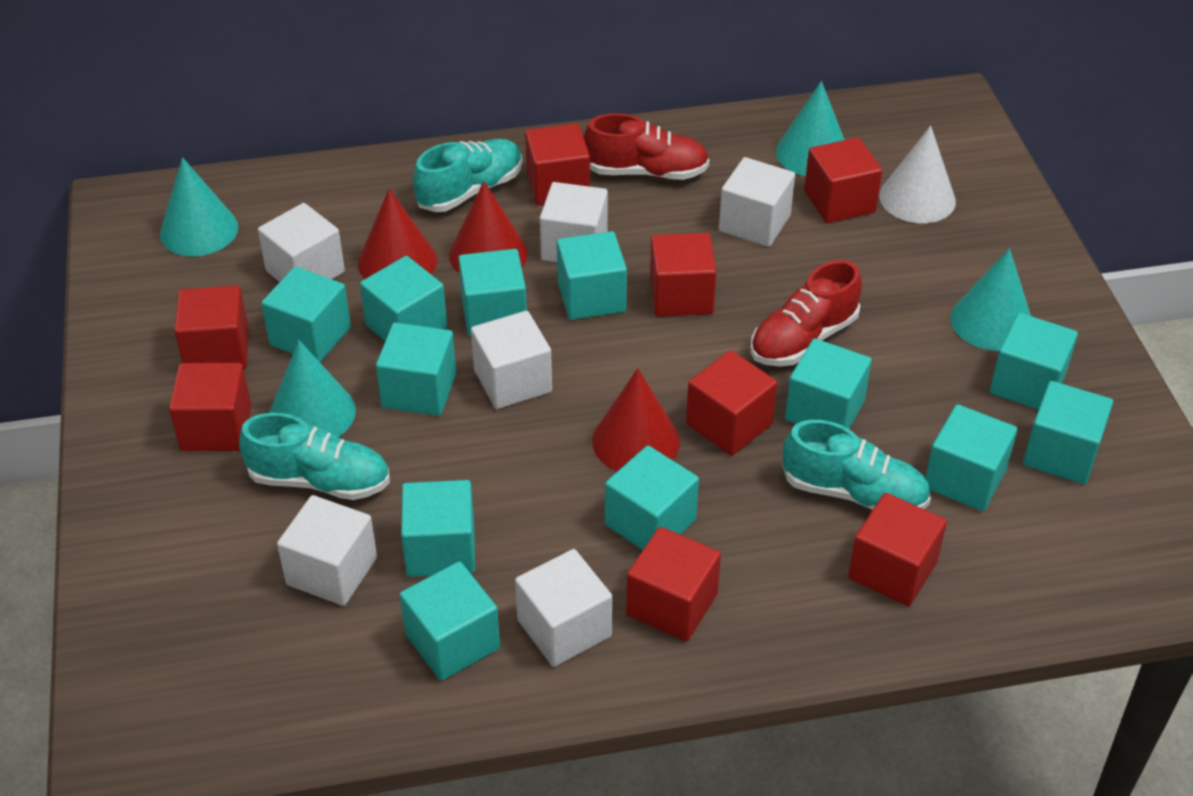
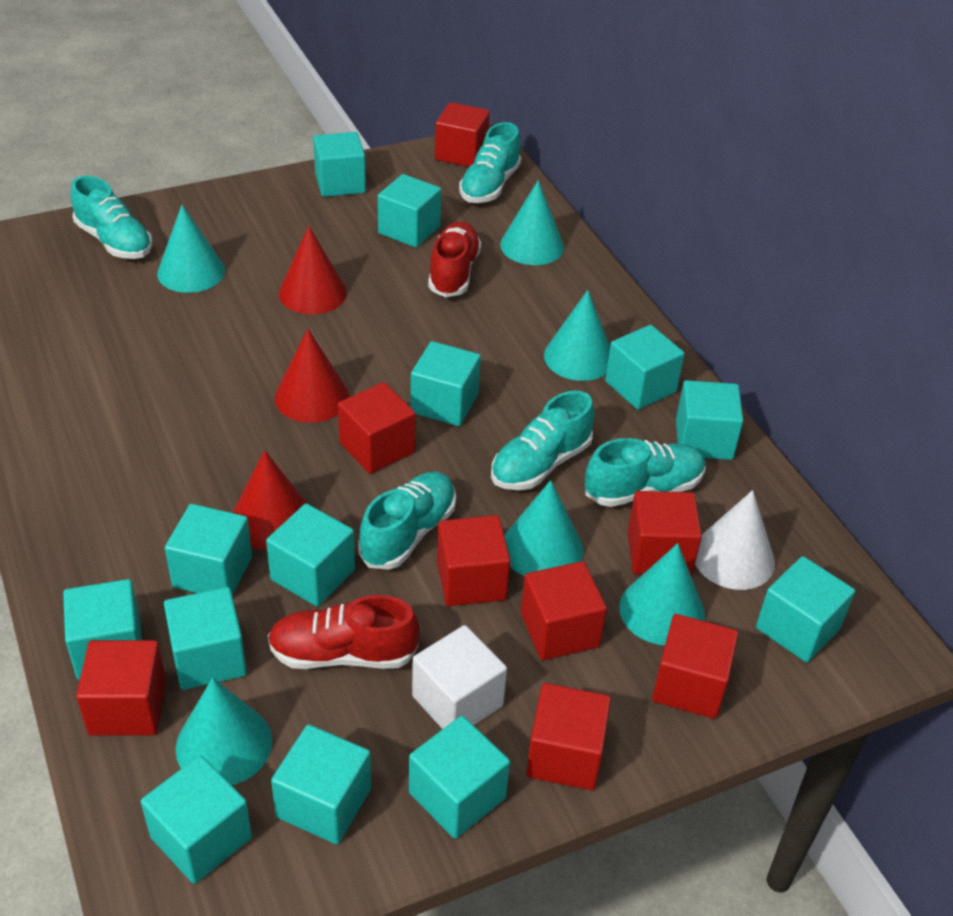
turquoise cone: [160,157,238,256] [269,340,356,437] [776,81,845,176] [950,248,1031,351] = 4 -> [157,205,225,293] [175,677,272,785] [500,180,564,265] [505,480,584,576] [544,290,610,381] [619,543,705,645] = 6
turquoise cube: [261,267,351,362] [360,256,447,341] [376,322,456,416] [400,562,500,681] [401,480,475,577] [458,249,527,337] [557,231,627,320] [605,446,699,550] [785,338,872,429] [925,404,1018,511] [990,313,1078,410] [1023,381,1113,484] = 12 -> [63,579,142,680] [141,755,252,884] [164,587,247,690] [165,504,252,595] [266,503,355,606] [271,724,371,844] [313,132,366,197] [378,174,441,248] [409,716,510,839] [410,341,481,426] [605,325,685,410] [676,380,743,460] [756,556,855,663] = 13
turquoise shoe: [239,413,390,500] [413,139,523,212] [782,420,931,510] = 3 -> [71,176,153,259] [358,472,456,570] [459,122,521,203] [491,390,595,490] [585,438,706,507] = 5
white cube: [258,203,345,282] [277,495,377,606] [471,311,552,409] [515,549,612,667] [540,182,608,262] [719,157,795,247] = 6 -> [412,625,507,729] = 1

